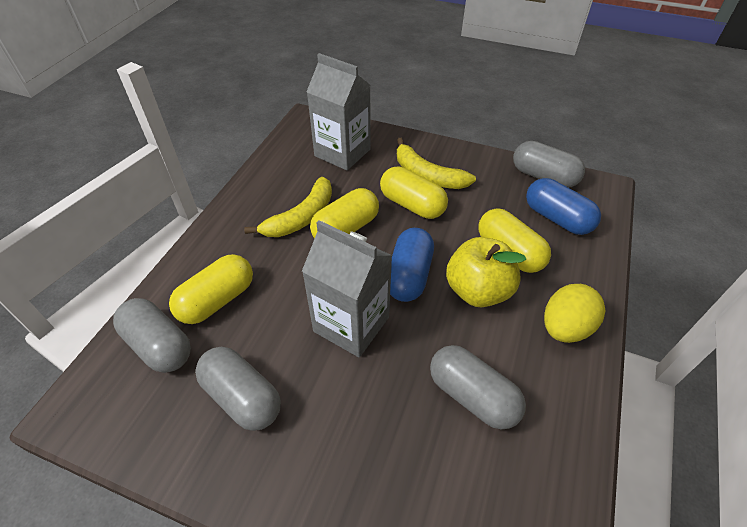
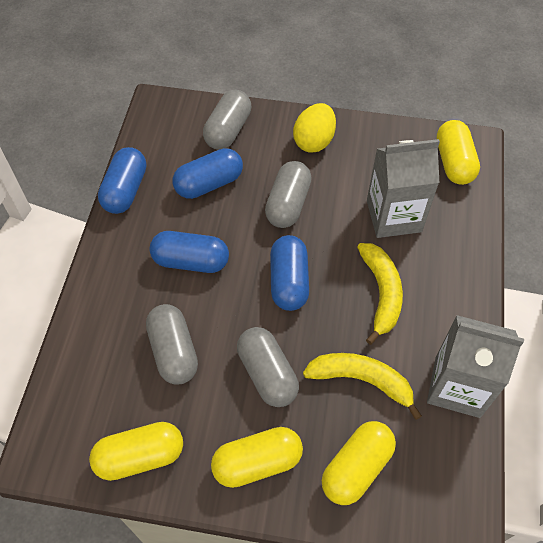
blue capsule: [390,228,434,302] [526,178,601,235] = 2 -> [98,147,146,214] [150,231,229,273] [173,148,243,199] [270,235,309,311] = 4
yellow apple: [446,237,526,307] = 1 -> none = 0

